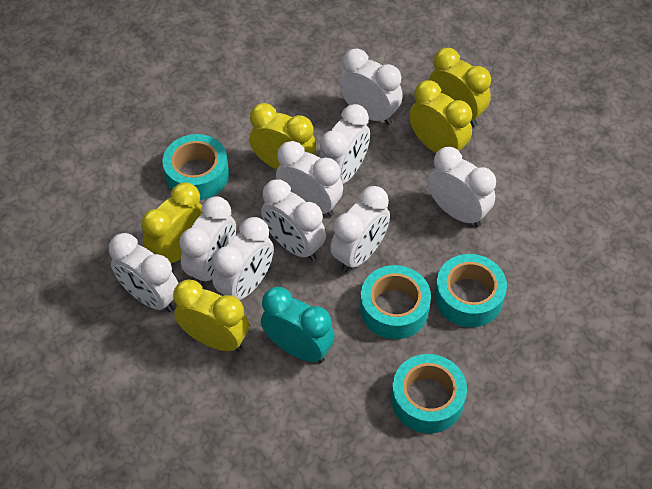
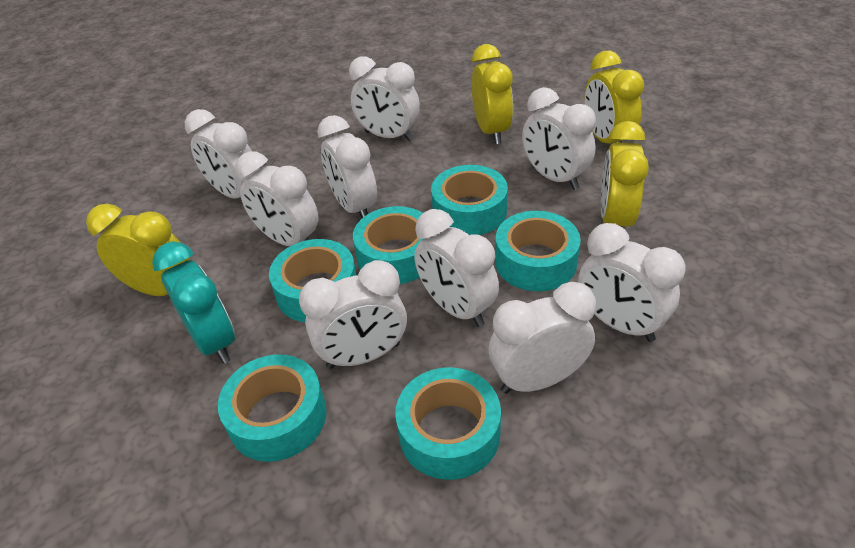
turquoise tape: [163,134,229,200] [360,265,431,339] [391,354,467,433] [435,254,507,327] = 4 -> [218,354,326,462] [269,239,357,322] [353,206,424,284] [395,367,501,480] [431,165,508,235] [495,211,581,291] = 6
yellow clock: [141,182,203,263] [173,279,249,352] [249,103,316,169] [409,80,472,153] [429,48,491,127] = 5 -> [86,204,190,296] [472,44,513,144] [585,51,644,144] [601,121,649,228] = 4

